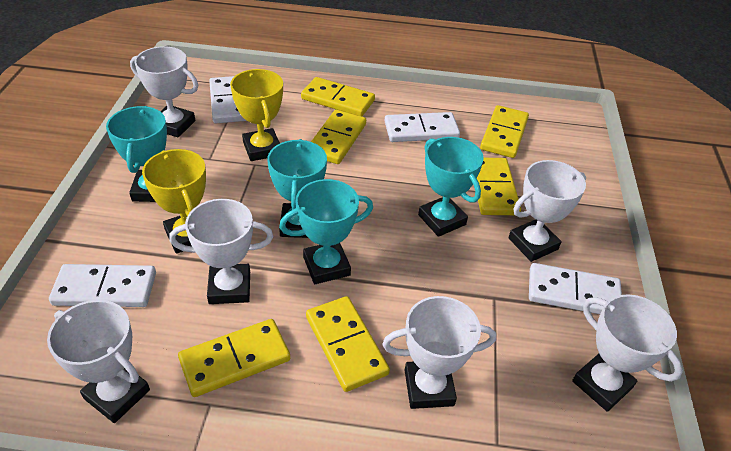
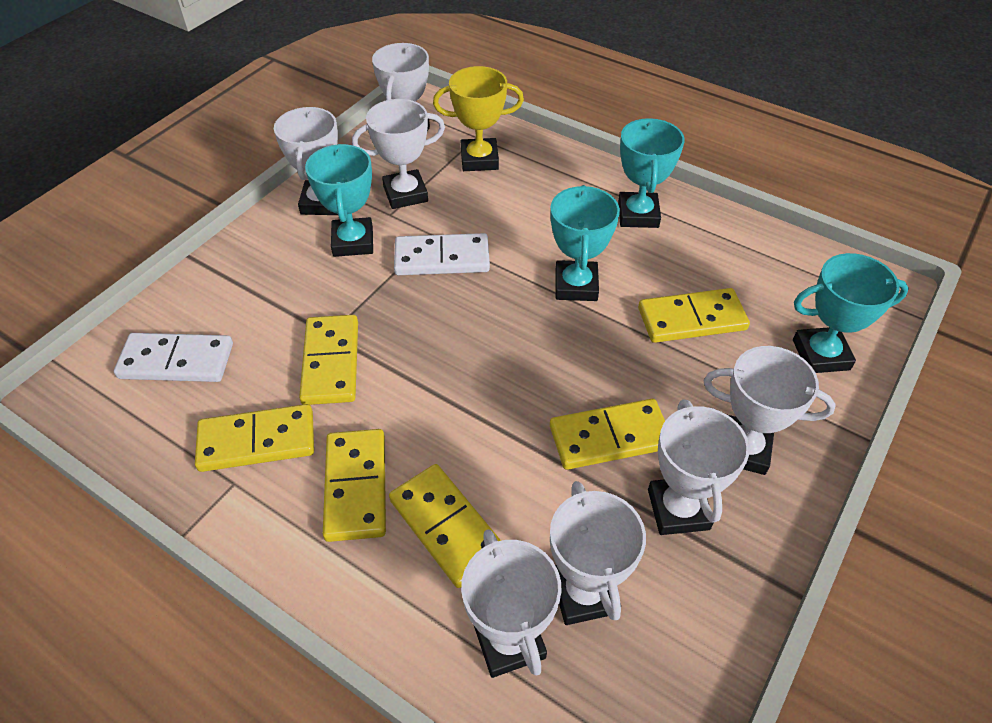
white domino: [49,264,156,307] [209,76,247,123] [385,112,460,142] [529,263,622,314] = 4 -> [114,333,233,382] [394,233,490,275] = 2
white trophy: [47,300,150,423] [130,46,198,138] [169,199,273,304] [383,296,496,409] [509,160,586,262] [572,294,683,412] = 6 -> [274,107,338,215] [352,99,445,209] [372,43,430,132] [461,529,562,678] [550,481,646,625] [648,399,750,535] [704,346,836,475] = 7
yellow trophy: [142,149,206,254] [230,69,283,161] = 2 -> [433,66,524,171] = 1

